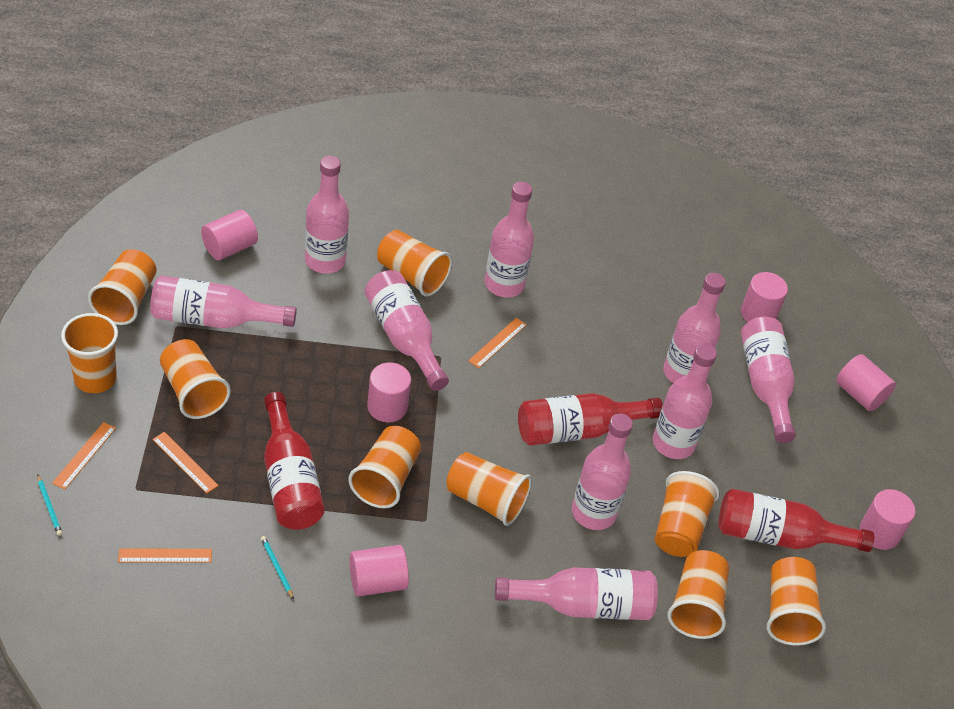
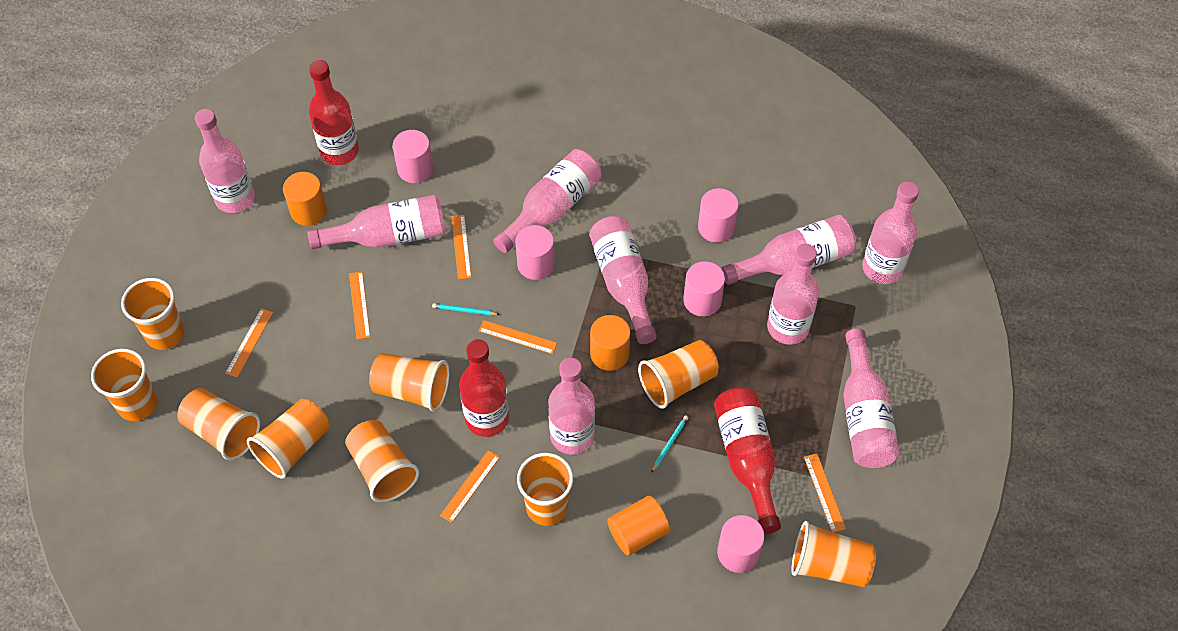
orange cylinder: none = 0 -> [283,172,327,226] [590,315,630,371] [607,496,670,556] = 3
orange ruler: [52,422,116,490] [118,549,212,563] [152,432,219,494] [468,318,527,368] = 4 -> [225,308,273,378] [349,271,370,340] [440,450,500,523] [451,215,471,280] [479,320,557,354] [804,454,846,532] = 6
pink cylinder: [201,210,258,260] [350,545,409,597] [367,362,411,422] [741,272,788,322] [836,354,896,411] [860,489,915,550] = 6 -> [393,130,433,183] [515,225,555,280] [684,261,725,317] [698,188,739,243] [717,515,765,573] = 5

